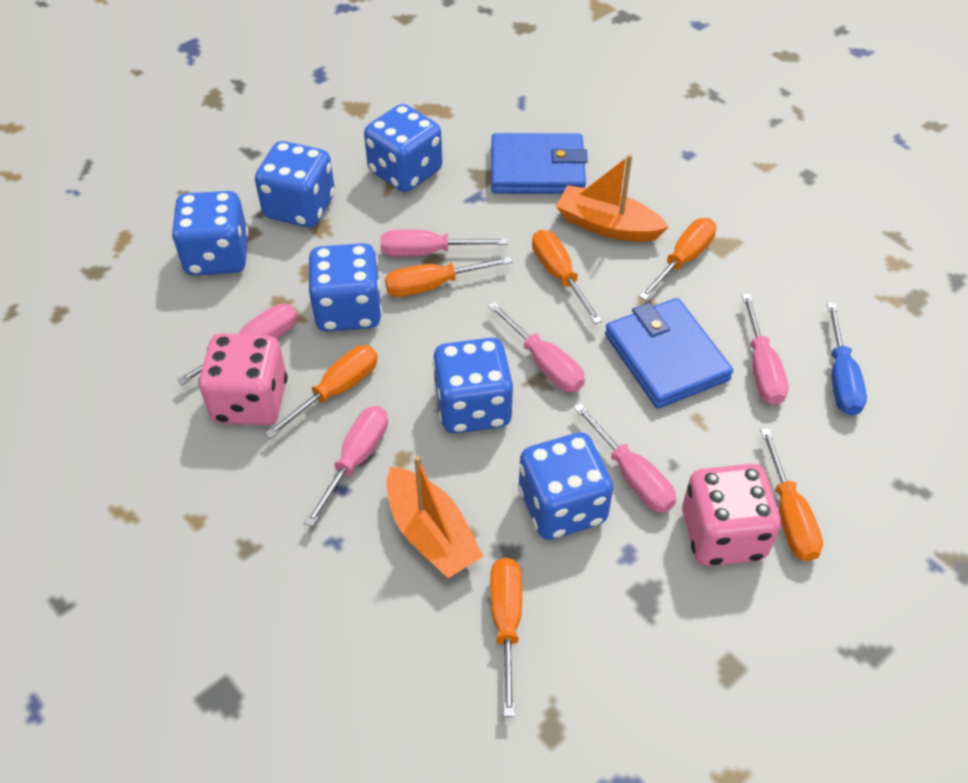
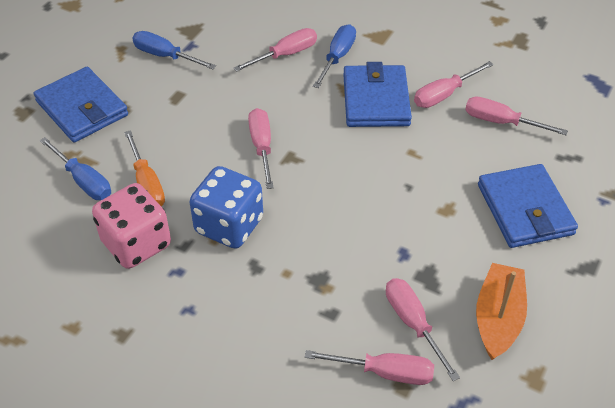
blue dice: [171,191,249,276] [255,141,335,227] [308,243,382,332] [364,104,442,192] [432,338,513,434] [518,432,613,540] = 6 -> [189,166,263,249] = 1
blue screwdriver: [827,303,867,416] = 1 -> [40,137,111,200] [132,31,216,69] [313,24,356,88] = 3
blue wallet: [491,133,588,194] [605,298,733,408] = 2 -> [34,67,128,143] [343,62,412,127] [478,164,578,248] = 3
orange boat: [387,455,484,578] [556,154,669,242] = 2 -> [476,263,527,360] = 1
orange screwdriver: [265,345,378,438] [385,256,513,297] [490,558,522,717] [532,230,602,324] [639,218,716,300] [760,428,823,561] = 6 -> [124,130,165,206] = 1
pink dice: [198,333,288,426] [682,464,781,566] = 2 -> [92,183,171,269] = 1

